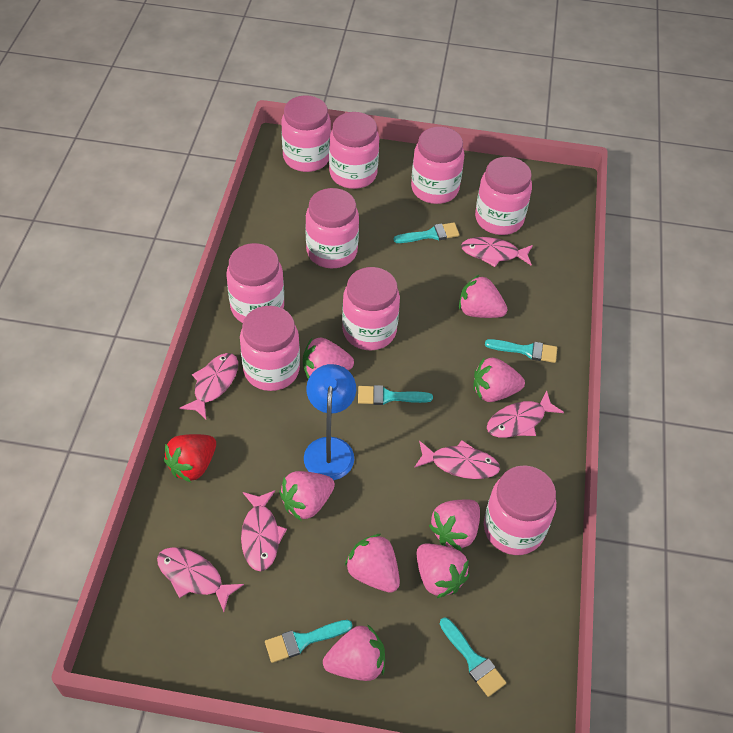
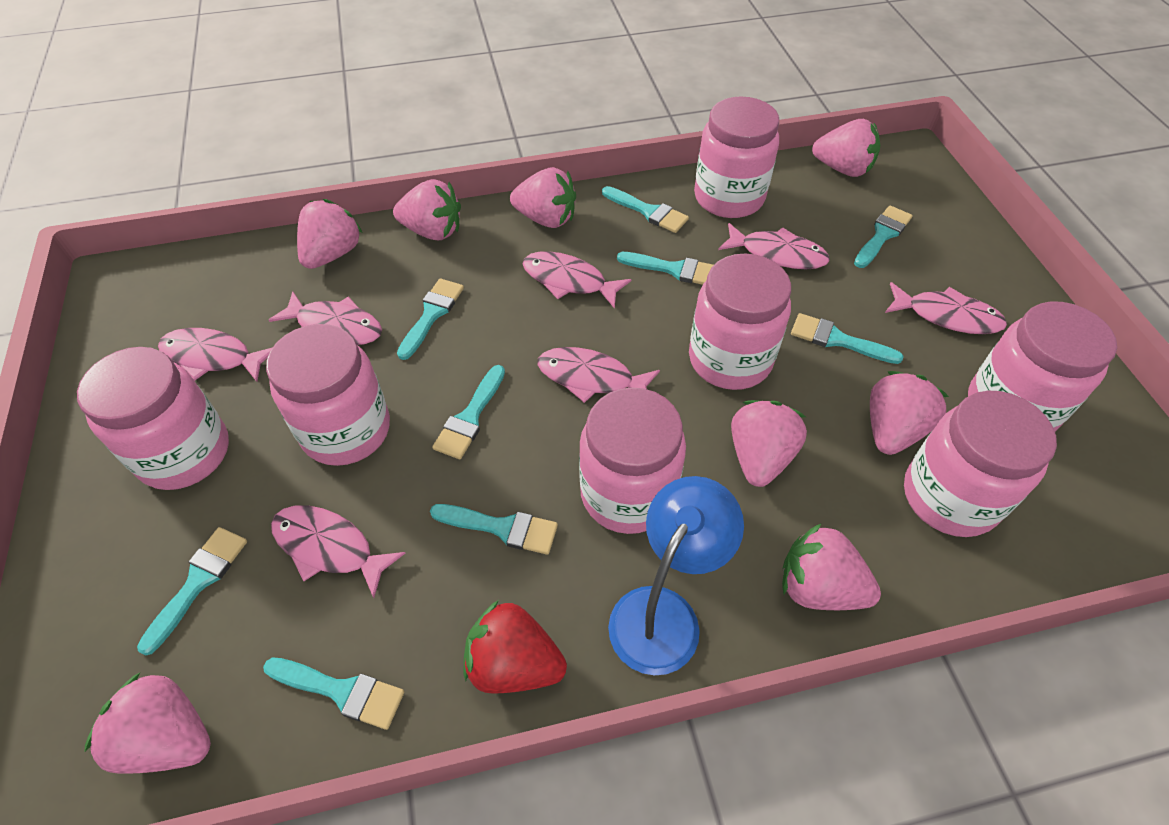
pink fish: [157,547,244,612] [179,353,238,419] [241,490,287,571] [414,440,500,479] [461,237,533,267] [487,391,564,438] = 6 -> [158,328,273,382] [269,291,382,345] [271,505,405,598] [522,251,631,309] [537,347,660,403] [718,223,830,269] [885,282,1007,334] = 7
pink jar: [226,243,284,323] [240,306,300,391] [281,95,331,172] [305,188,359,268] [329,112,379,189] [342,267,400,350] [411,127,464,204] [475,157,532,235] [484,465,556,555] = 9 -> [77,347,229,490] [266,324,390,466] [579,387,686,534] [689,253,791,390] [694,96,779,218] [904,391,1057,537] [968,301,1117,432] = 7
turquoise brush: [265,620,352,663] [358,385,433,405] [393,223,460,243] [440,618,506,697] [485,339,557,363] = 5 -> [137,527,247,656] [263,658,404,730] [397,278,464,360] [430,504,558,555] [432,365,505,459] [602,186,689,233] [617,252,714,285] [791,313,904,364] [854,205,913,268] = 9

